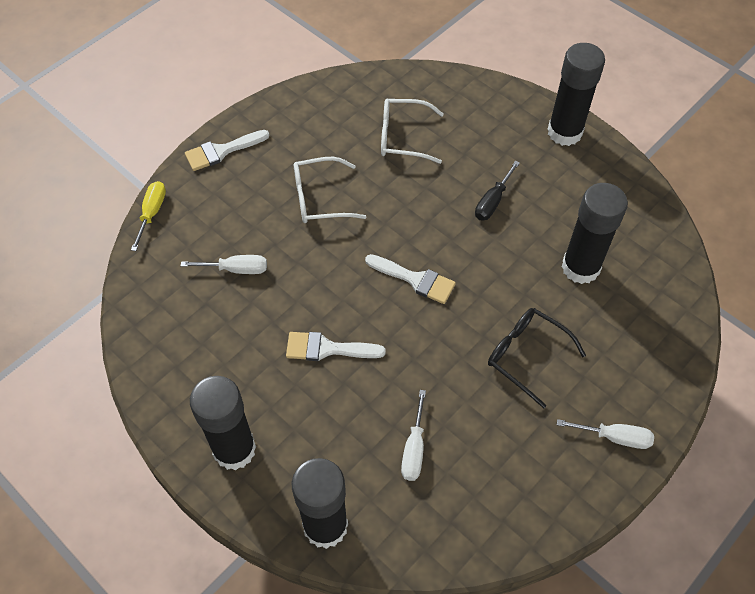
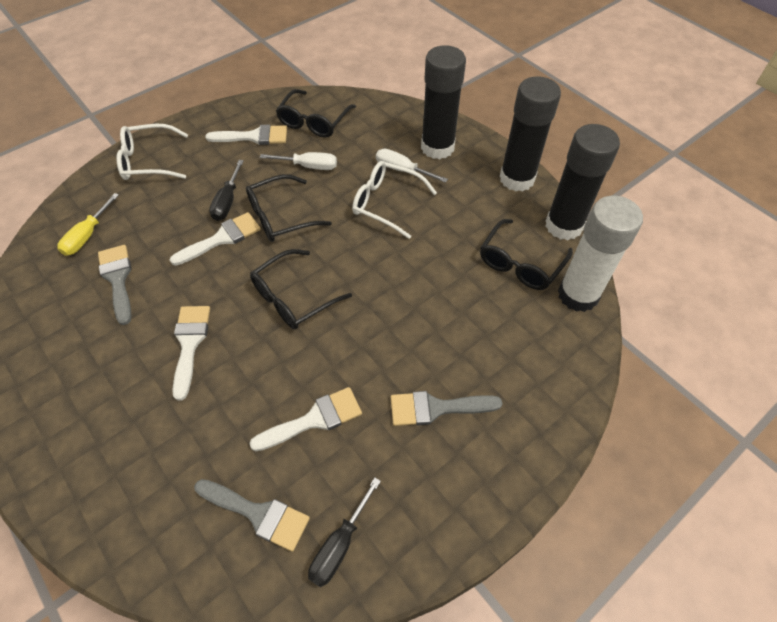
black glasses: [488,308,586,408] = 1 -> [246,174,332,242] [250,249,352,329] [276,89,356,138] [480,219,573,290] = 4
black glue stick: [190,376,256,470] [292,458,348,549] [548,43,605,146] [562,183,628,284] = 4 -> [421,45,466,159] [499,76,561,192] [545,124,620,240] = 3
black screwdriver: [475,161,520,221] = 1 -> [209,160,244,221] [308,478,381,587] = 2
grey brush: none = 0 -> [98,245,132,325] [194,479,310,552] [391,391,502,426] = 3
white brush: [185,130,270,171] [286,332,386,361] [365,254,456,304] = 3 -> [170,212,261,266] [172,306,210,401] [205,125,287,145] [249,387,362,451] = 4
white glue stick: none = 0 -> [558,196,643,312] = 1
white screwdriver: [181,255,267,274] [401,390,426,481] [557,419,654,449] = 3 -> [260,152,337,170] [376,149,448,183] = 2

